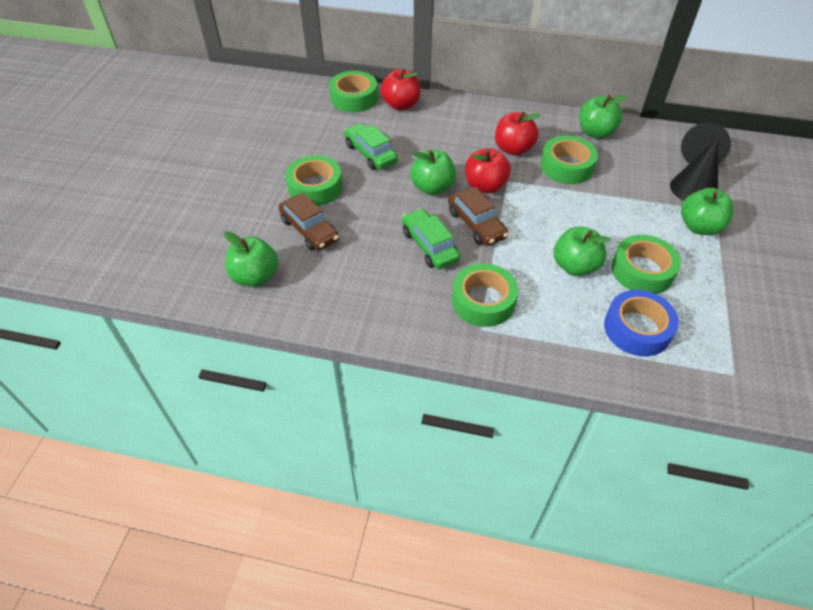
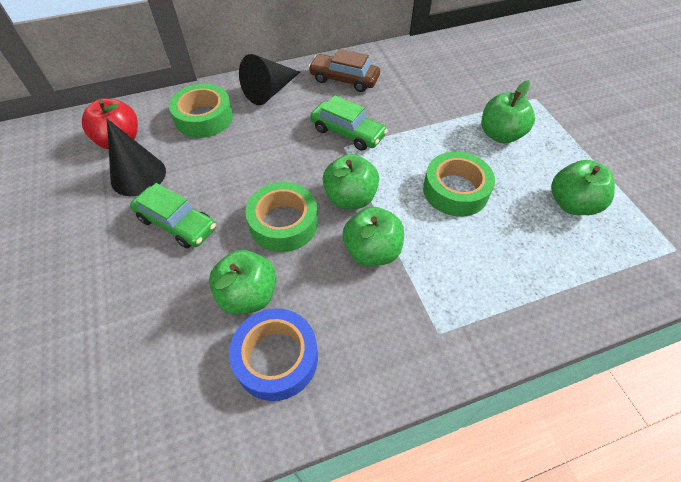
brown car: [278,193,339,250] [448,187,509,246] = 2 -> [308,49,380,92] = 1
green tape: [286,155,343,206] [329,71,378,112] [452,263,518,327] [541,136,598,184] [611,235,681,294] = 5 -> [169,84,233,138] [245,182,318,252] [423,152,495,216] = 3
red apple: [380,68,421,111] [465,148,511,193] [495,112,541,156] = 3 -> [82,98,138,149] = 1

